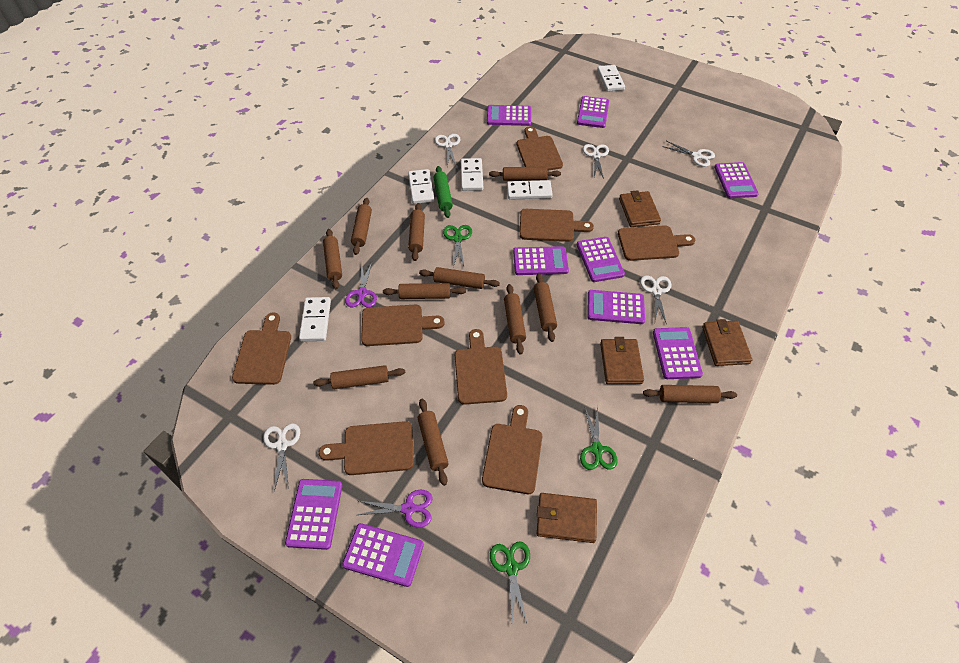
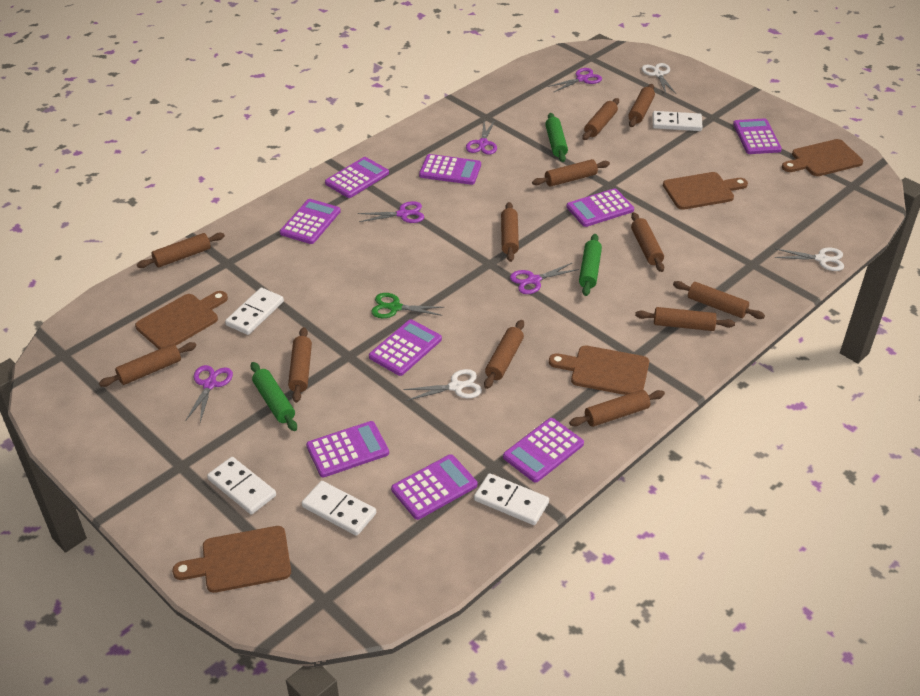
brown cutting board: [232,312,291,385] [319,421,414,475] [361,304,445,346] [455,329,507,405] [482,405,542,494] [517,126,563,171] [520,209,594,242] [618,225,695,261] = 8 -> [135,291,228,349] [172,526,291,593] [549,346,649,395] [663,172,748,210] [782,139,863,176] = 5
brown rolling pin: [313,365,405,389] [323,229,342,289] [351,198,372,255] [383,283,466,299] [408,203,425,261] [418,399,449,486] [419,267,500,289] [489,167,561,181] [504,284,526,354] [534,273,557,342] [643,385,737,403] = 11 -> [99,342,196,387] [137,233,225,268] [288,327,312,403] [484,320,524,389] [501,202,519,262] [532,159,610,187] [569,390,665,427] [582,98,619,140] [628,84,655,127] [631,212,664,272] [635,307,735,331] [673,281,765,319] = 12
brown wallet: [537,493,597,543] [600,337,644,384] [619,190,661,227] [702,319,752,366] = 4 -> none = 0
green rolling pin: [433,166,453,218] = 1 -> [251,362,297,431] [545,113,568,162] [579,234,602,296] = 3
green scissors: [443,225,472,267] [490,541,530,623] [580,406,618,470] = 3 -> [371,293,444,318] = 1
purple scissors: [345,262,377,308] [358,490,433,528] = 2 -> [186,365,233,422] [358,201,424,223] [466,120,497,155] [510,262,579,294] [547,68,602,92] = 5
white scissors: [263,423,300,491] [435,134,461,167] [583,144,609,179] [640,276,672,325] [662,141,715,167] = 5 -> [403,369,482,401] [642,63,676,94] [774,248,844,271] = 3

